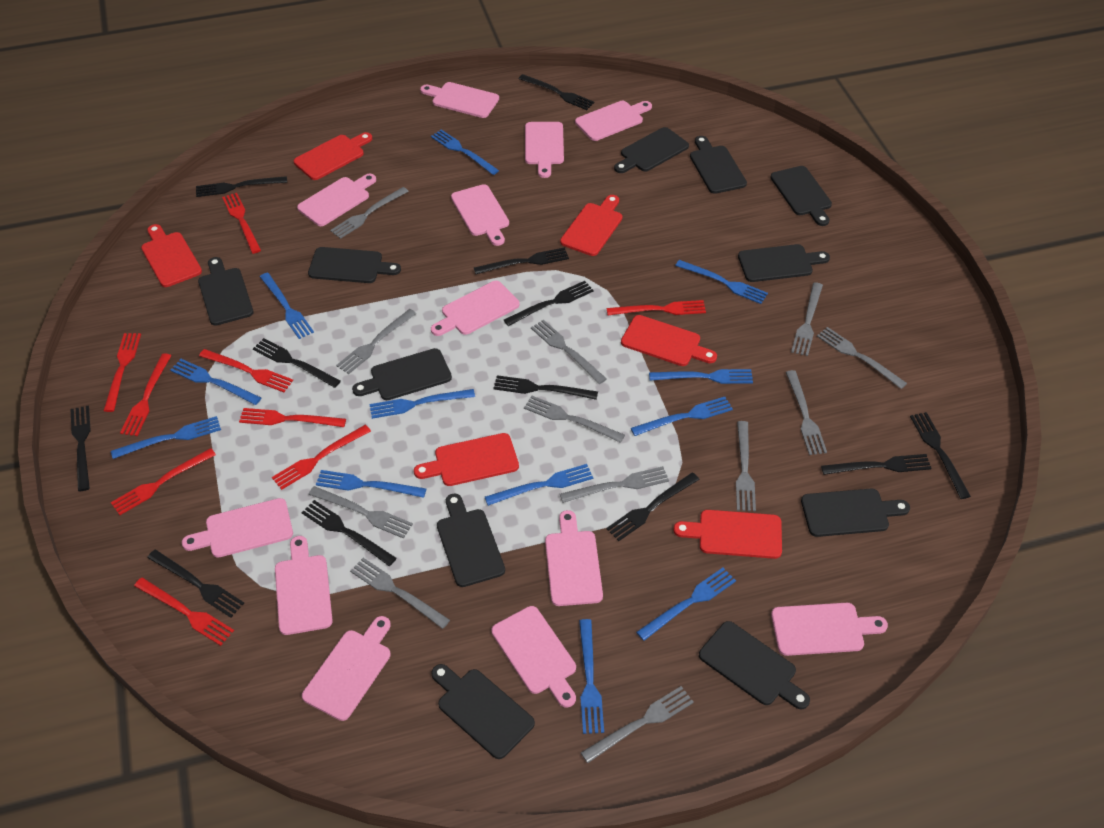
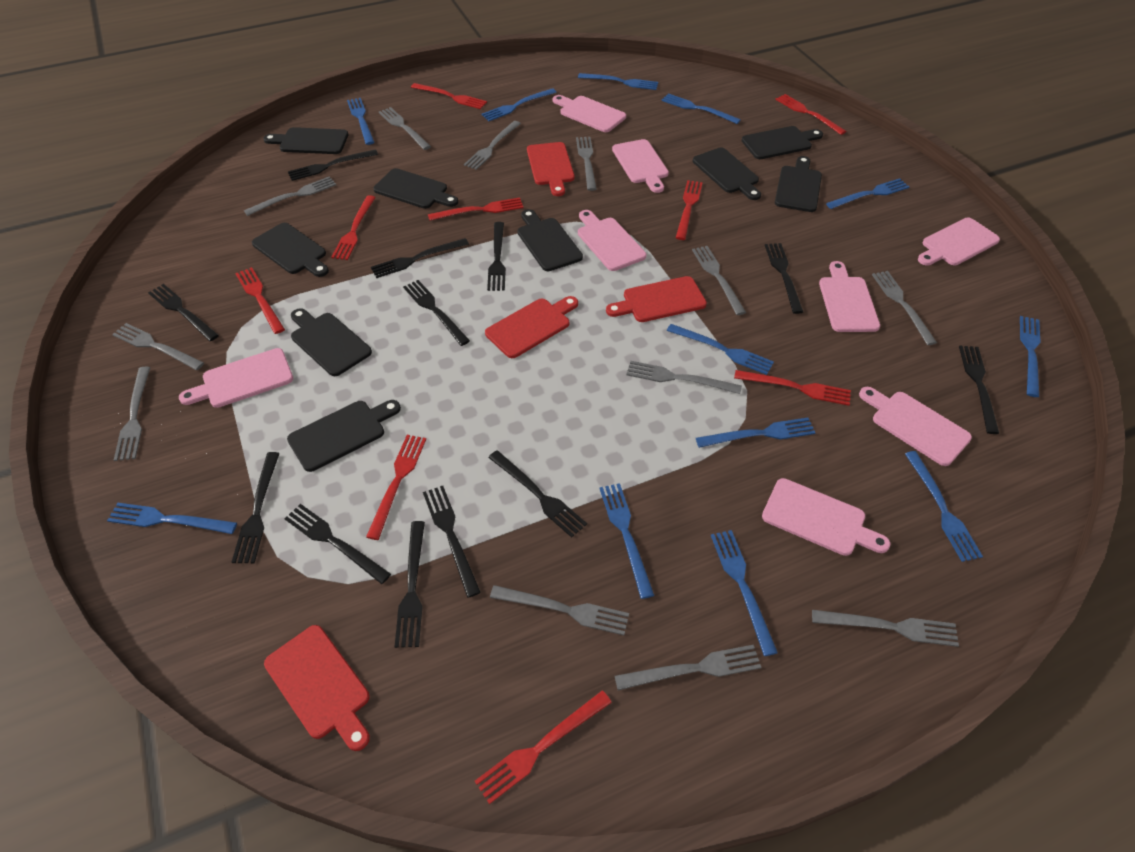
black cutting board: [198,257,254,326] [308,247,401,283] [352,348,452,400] [431,664,535,759] [437,494,505,587] [614,127,689,173] [690,136,747,194] [699,621,810,710] [738,244,830,282] [770,166,832,226] [801,489,910,537] = 11 -> [252,223,329,277] [263,127,348,154] [287,400,401,472] [291,308,372,376] [373,168,458,209] [518,209,583,271] [693,148,761,200] [742,126,823,159] [775,156,822,212] = 9
pink cutting board: [182,498,293,558] [275,536,333,635] [297,173,376,226] [302,616,391,721] [420,82,499,118] [431,281,520,336] [451,184,509,246] [491,606,576,708] [525,122,564,178] [545,510,603,606] [575,101,652,141] [771,603,888,656] = 12 -> [179,348,293,408] [553,95,626,132] [578,210,646,271] [612,139,669,193] [762,478,890,556] [819,261,880,332] [859,387,972,466] [918,218,1000,265] = 8
red cutting board: [141,224,202,287] [294,132,372,180] [414,433,519,486] [560,195,623,256] [621,315,717,366] [673,510,782,559] = 6 -> [264,625,370,751] [485,296,578,358] [527,142,574,196] [606,276,707,322] = 4

